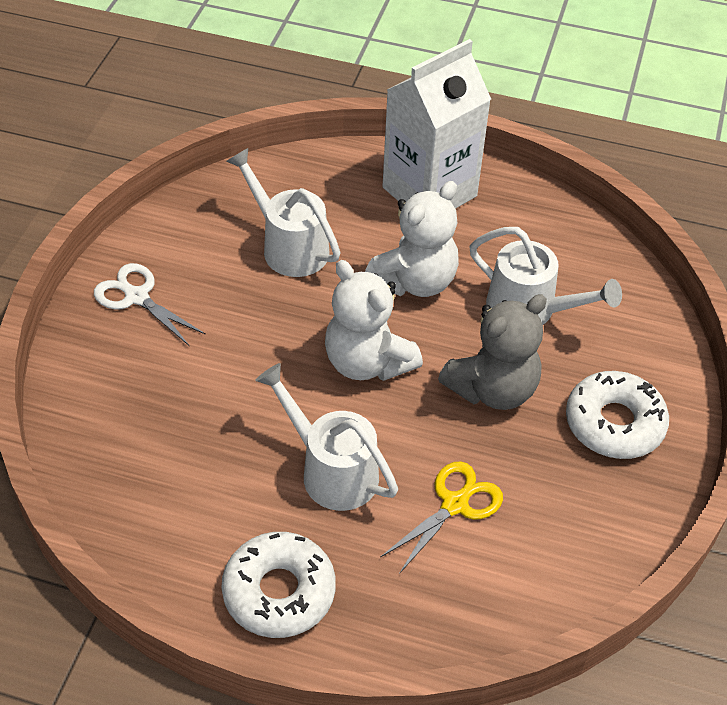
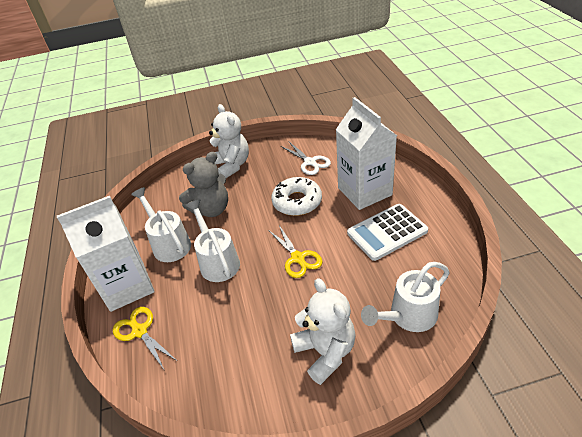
white calculator: none = 0 -> [347,204,428,261] = 1
white carton: [382,39,491,209] = 1 -> [57,196,155,312] [336,97,397,210] = 2
white donut: [222,532,336,638] [566,371,669,459] = 2 -> [271,177,322,216] = 1
yellow scissors: [380,461,503,574] = 1 -> [113,307,177,371] [268,225,323,278] = 2

